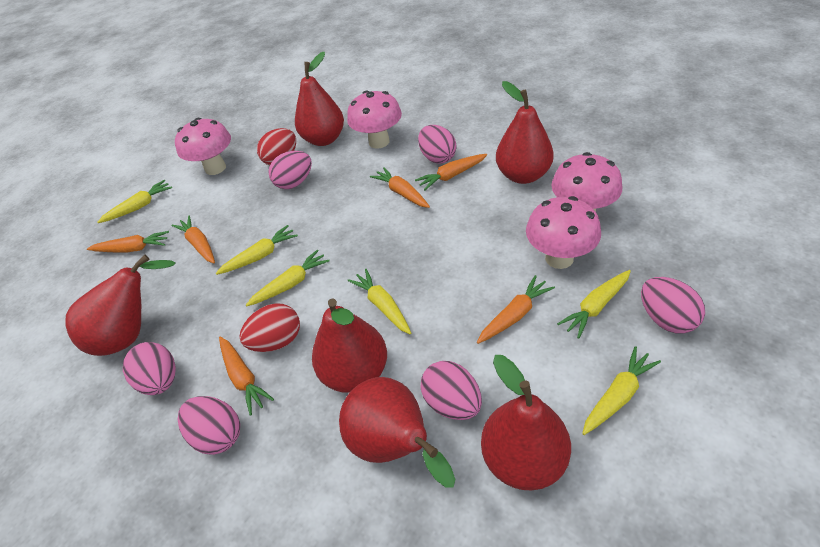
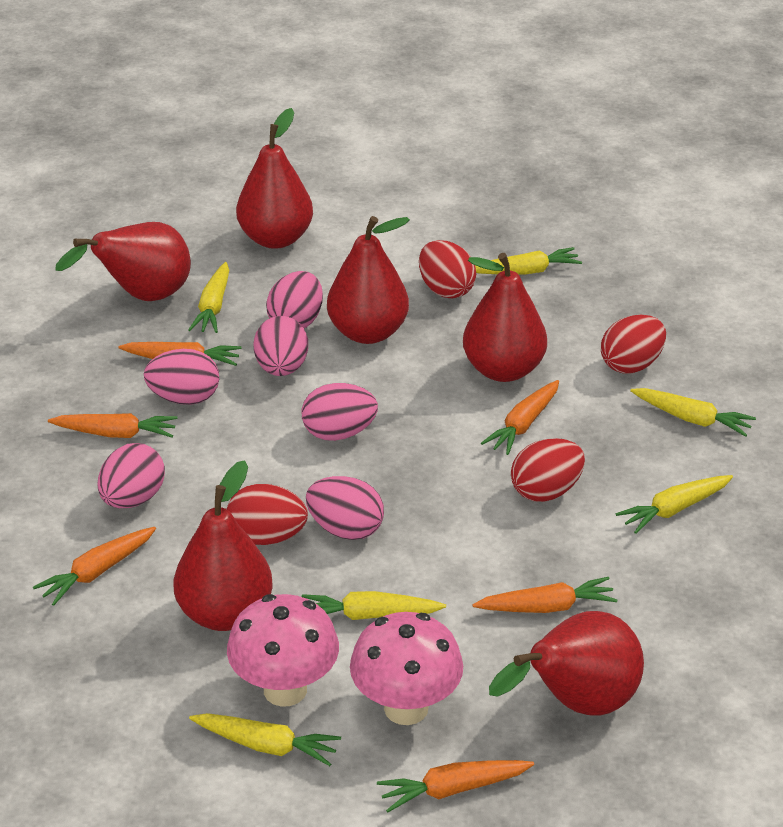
pink mushroom: [175,118,231,175] [347,90,402,149] [526,196,601,269] [551,152,622,212] = 4 -> [227,594,339,707] [350,612,463,725] = 2
red egg: [240,303,300,352] [257,128,296,165] = 2 -> [227,484,308,545] [419,240,476,298] [511,438,585,502] [601,315,666,374] = 4

